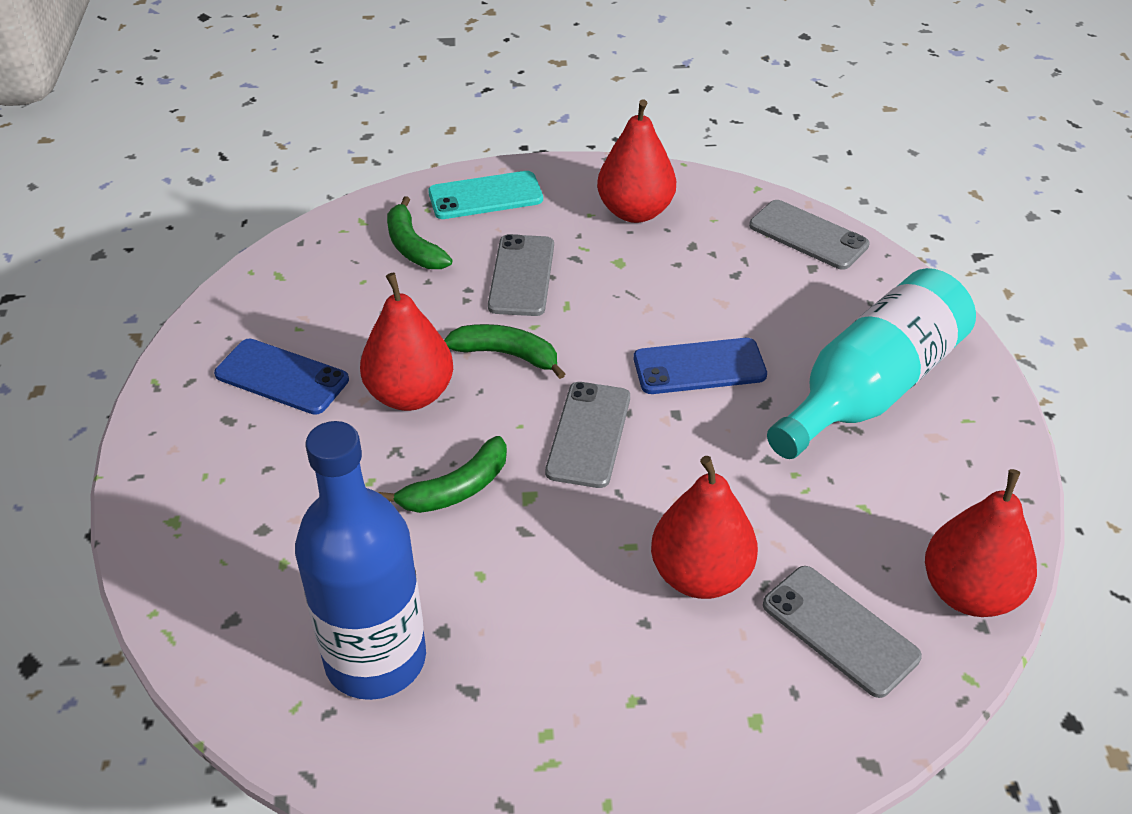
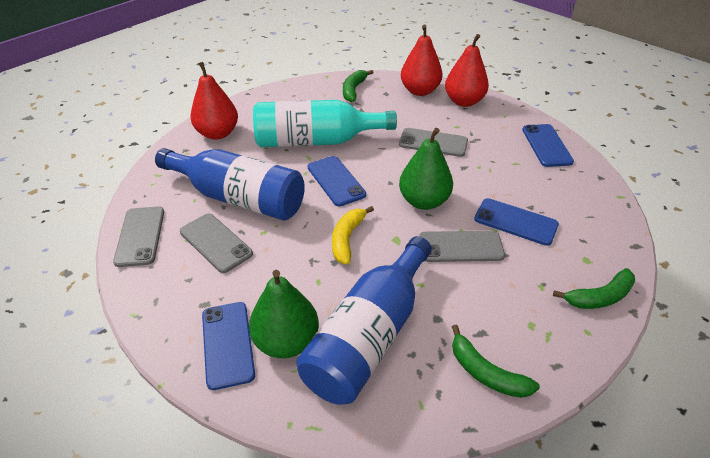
blue bottle: [295,421,426,700] = 1 -> [155,148,305,221] [296,236,432,405] = 2
blue phone: [214,339,349,415] [634,338,767,394] = 2 -> [202,302,255,390] [308,156,366,206] [474,198,559,246] [522,124,574,167] = 4
green pear: none = 0 -> [249,270,319,358] [399,128,453,210] = 2
red pear: [360,273,453,411] [597,99,676,223] [651,456,758,599] [925,469,1037,617] = 4 -> [190,62,238,140] [401,25,443,96] [445,34,489,107] = 3
turquoise phone: [428,171,543,219] = 1 -> none = 0
yellow banana: none = 0 -> [332,206,374,265] = 1

